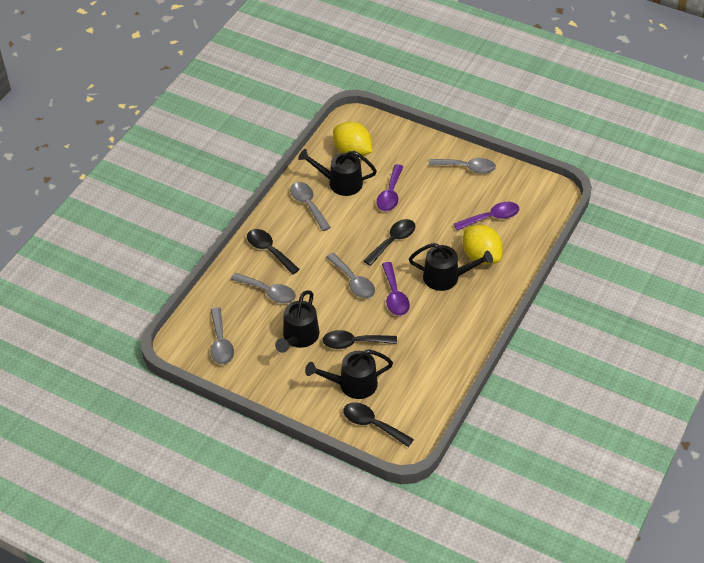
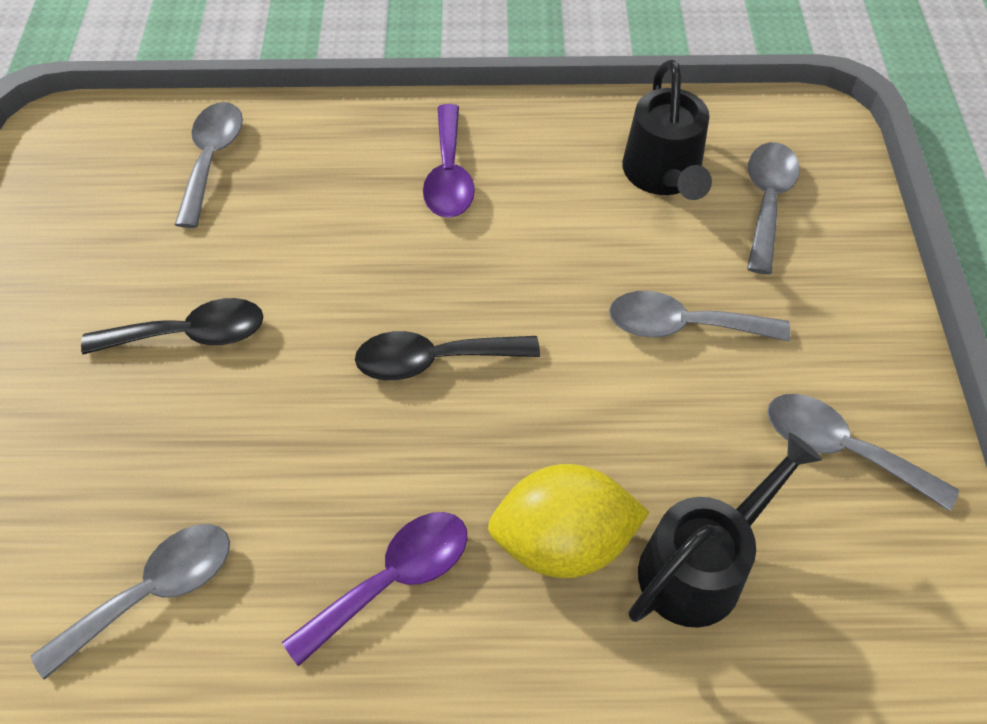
black spoon: [247,229,300,275] [323,330,397,349] [343,402,414,447] [363,219,415,266] = 4 -> [81,298,263,355] [355,331,540,380] = 2
black watering can: [275,290,319,353] [298,149,377,196] [305,349,393,399] [409,243,493,291] = 4 -> [622,60,712,200] [628,433,822,628] = 2
purple spoon: [377,164,403,211] [382,262,410,316] [454,202,519,230] = 3 -> [282,512,467,666] [423,104,475,218] = 2
yellow lemon: [333,122,372,158] [463,225,503,265] = 2 -> [488,464,649,578] = 1

